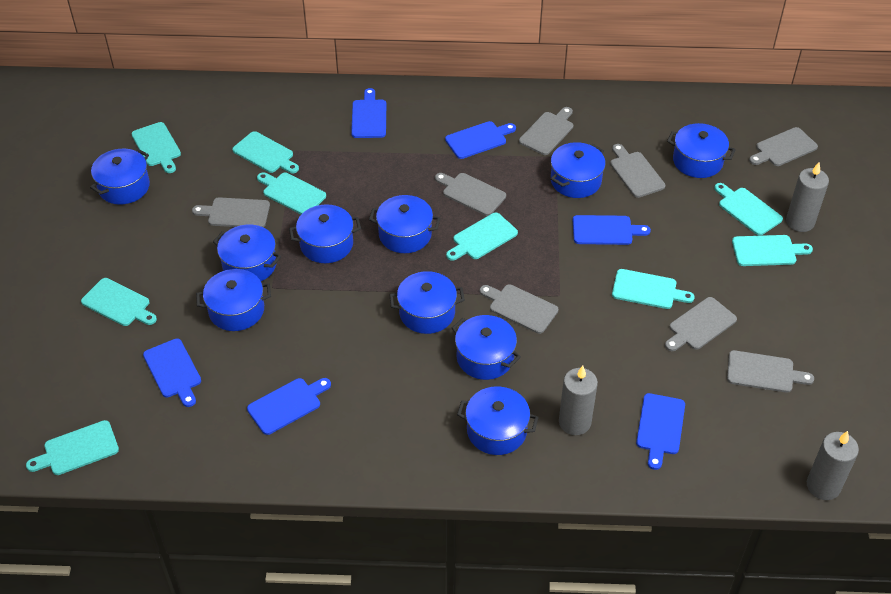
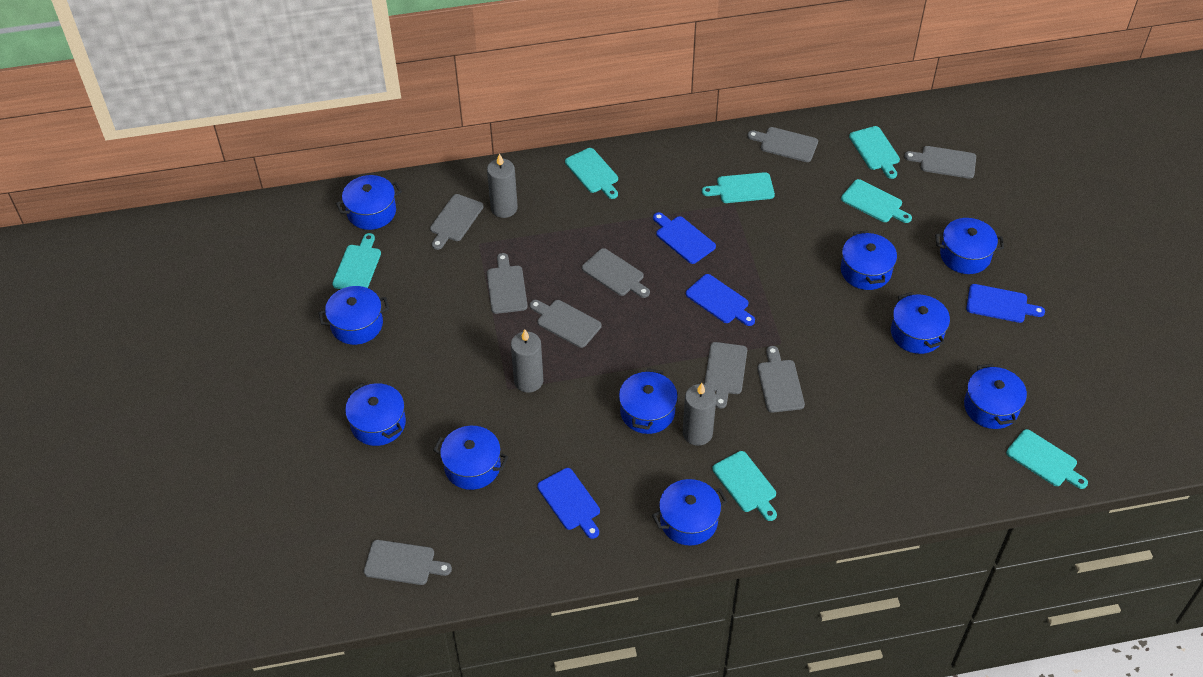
blue cutting board: [143,338,201,407] [247,378,331,435] [351,88,386,138] [445,121,516,159] [573,215,651,245] [636,393,685,470] = 6 -> [537,468,600,539] [653,212,716,264] [686,274,755,326] [966,284,1045,323] = 4
grey cutting board: [192,197,270,227] [435,173,506,216] [480,284,559,334] [519,107,573,155] [610,144,665,198] [665,297,737,351] [727,350,814,393] [749,127,818,166] = 8 -> [364,540,452,585] [430,194,483,250] [487,253,528,314] [530,300,602,348] [582,248,650,298] [704,342,747,409] [747,127,818,162] [757,346,805,413] [904,146,976,179] = 9
turquoise cutting board: [26,420,119,475] [81,278,157,326] [131,122,181,173] [232,131,299,173] [257,172,326,214] [446,213,518,261] [612,269,695,309] [714,183,783,236] [732,235,813,266] = 9 -> [332,233,381,289] [565,148,618,199] [702,172,775,203] [712,451,777,521] [841,179,912,223] [849,126,900,179] [1006,429,1088,489] = 7

